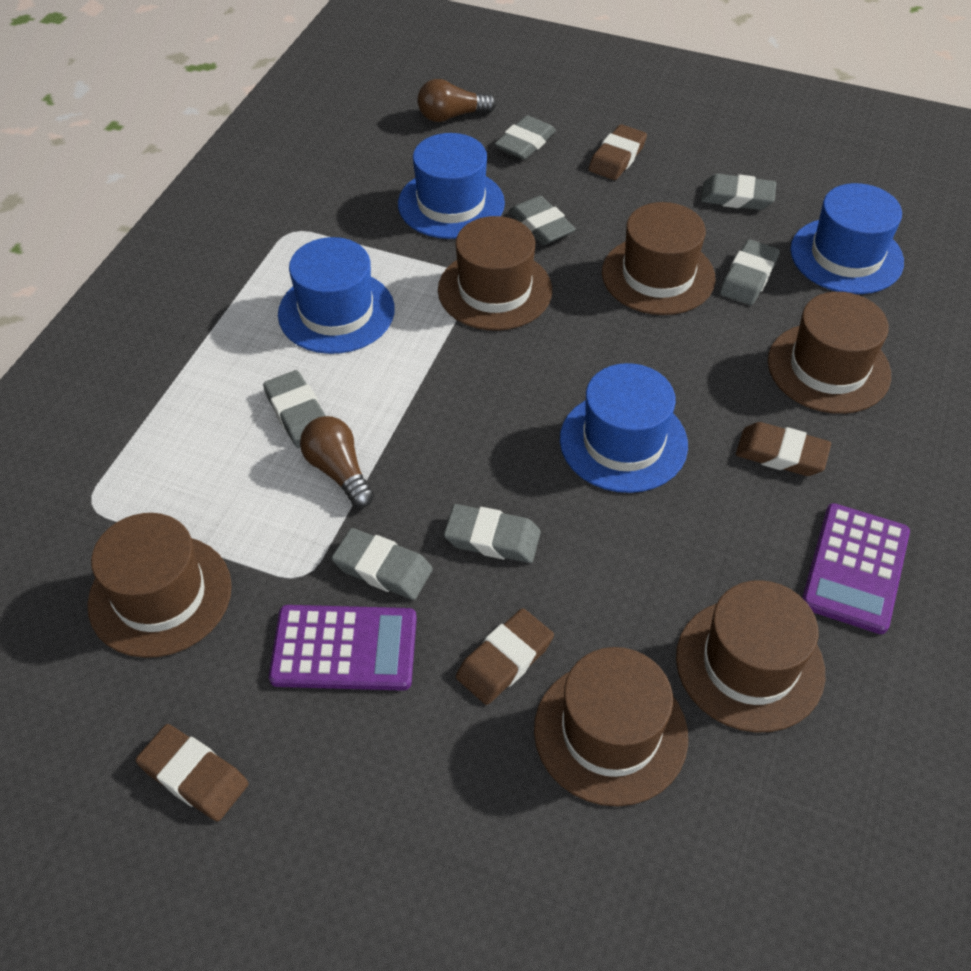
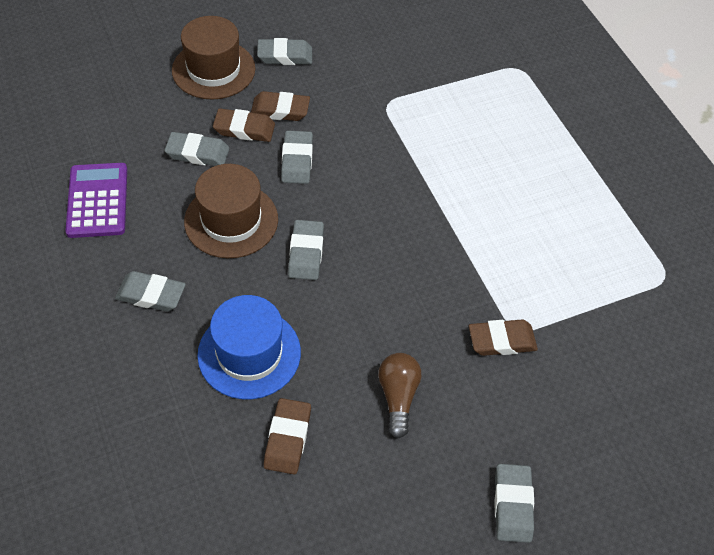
blue hat: [278,237,395,354] [398,133,505,239] [560,363,688,493] [790,183,904,294] = 4 -> [197,295,301,399] = 1
brown hat: [87,513,232,658] [438,216,552,331] [534,647,688,806] [602,202,716,315] [676,580,825,733] [768,292,891,414] = 6 -> [172,16,255,100] [184,164,278,258] = 2
brown light bulb: [300,416,374,508] [417,79,496,122] = 2 -> [378,353,421,438] = 1
grey eraser: [263,370,326,448] [332,528,433,600] [444,504,541,563] [495,115,556,160] [509,196,576,245] [701,173,776,210] [720,239,780,305] = 7 -> [115,271,186,312] [165,132,230,166] [257,38,312,65] [281,131,313,184] [288,220,324,280] [494,464,534,543] = 6
purple calculator: [269,605,417,691] [802,503,910,634] = 2 -> [65,163,127,238] = 1

